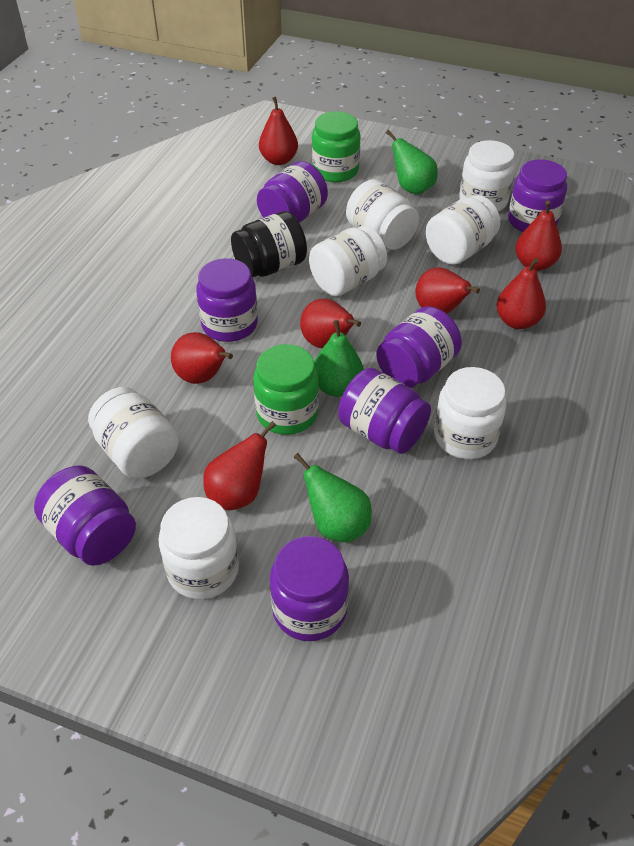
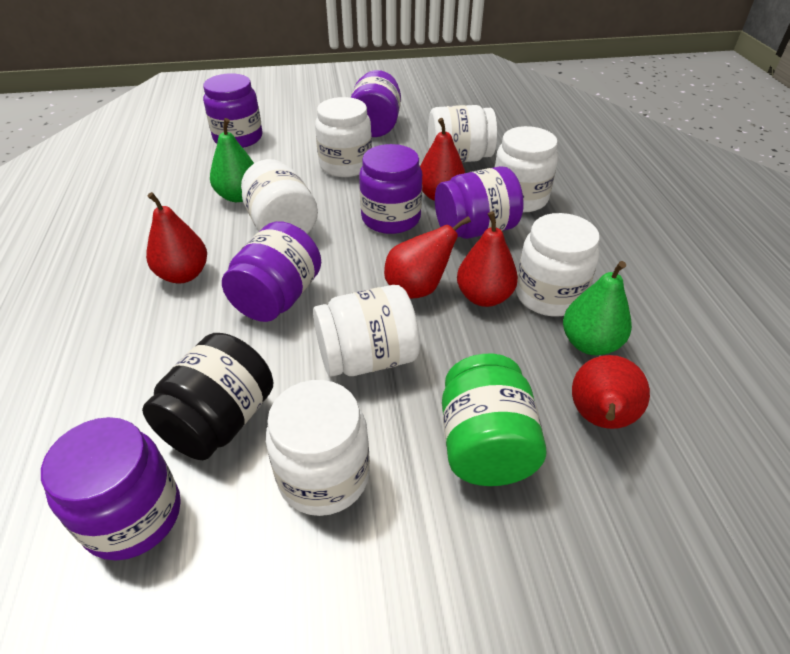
green jar: [253,344,319,435] [312,111,360,182] = 2 -> [442,354,546,486] = 1
green pear: [294,453,372,542] [314,320,364,397] [386,130,438,195] = 3 -> [210,118,254,202] [563,261,632,355] = 2
purple jar: [34,465,136,566] [196,258,258,342] [257,161,328,223] [270,536,349,641] [338,368,431,454] [376,306,462,388] [508,159,567,232] = 7 -> [41,417,181,561] [203,73,263,148] [222,221,321,322] [350,70,401,137] [359,144,422,234] [435,166,524,239] = 6
red pear: [171,332,233,384] [203,421,276,510] [259,97,298,165] [300,299,361,348] [415,267,480,314] [496,258,546,329] [515,200,562,271] = 7 -> [146,192,207,283] [384,216,471,299] [420,118,465,201] [457,211,518,307] [572,355,650,429] = 5

